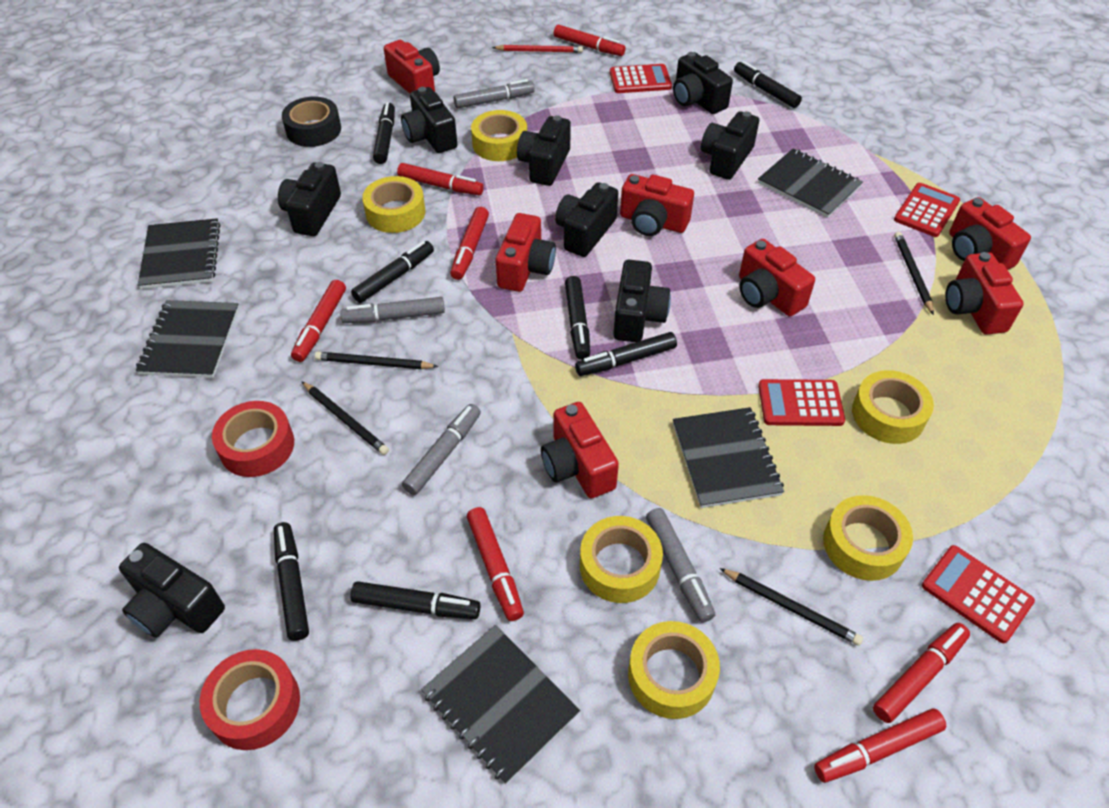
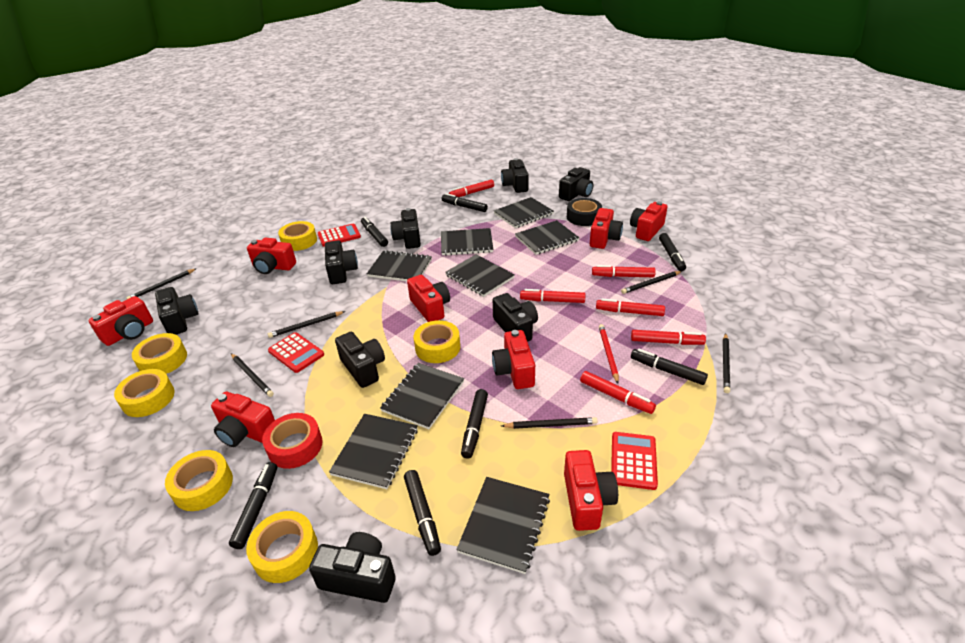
black notebook: [136,300,239,378] [138,218,220,289] [421,625,580,784] [673,407,784,508] [758,148,863,218] = 5 -> [329,414,418,489] [367,250,432,282] [380,363,464,429] [441,228,493,255] [445,255,515,297] [456,477,550,574] [494,197,554,228] [515,220,579,255] = 8
black pencil: [301,381,389,455] [315,352,438,369] [720,568,863,646] [894,232,934,315] = 4 -> [126,268,197,299] [231,354,274,397] [268,311,345,338] [502,417,597,429] [621,271,682,294] [723,333,730,393] = 6
grey marker: [340,297,445,323] [402,404,481,495] [454,79,535,108] [646,508,715,622] = 4 -> none = 0
red calculator: [610,64,672,93] [758,379,845,426] [894,183,960,237] [922,545,1035,643] = 4 -> [268,332,324,373] [318,224,361,247] [611,432,658,490] = 3
red camera: [384,40,440,94] [496,213,556,292] [541,402,619,498] [620,174,694,236] [739,239,815,316] [945,252,1024,335] [949,197,1031,270] = 7 -> [88,296,153,346] [211,392,275,447] [247,238,296,274] [407,275,450,322] [492,330,535,389] [564,450,618,531] [590,208,623,249] [630,201,668,241] = 8
red marker: [291,280,346,362] [397,163,484,195] [450,207,489,280] [467,507,524,621] [554,24,626,56] [814,708,946,783] [873,623,970,723] = 7 -> [449,180,494,197] [520,289,585,303] [580,371,656,414] [592,265,656,277] [596,298,665,316] [631,330,706,345] = 6
red tape: [199,649,300,750] [212,401,294,477] = 2 -> [262,413,323,469] = 1

